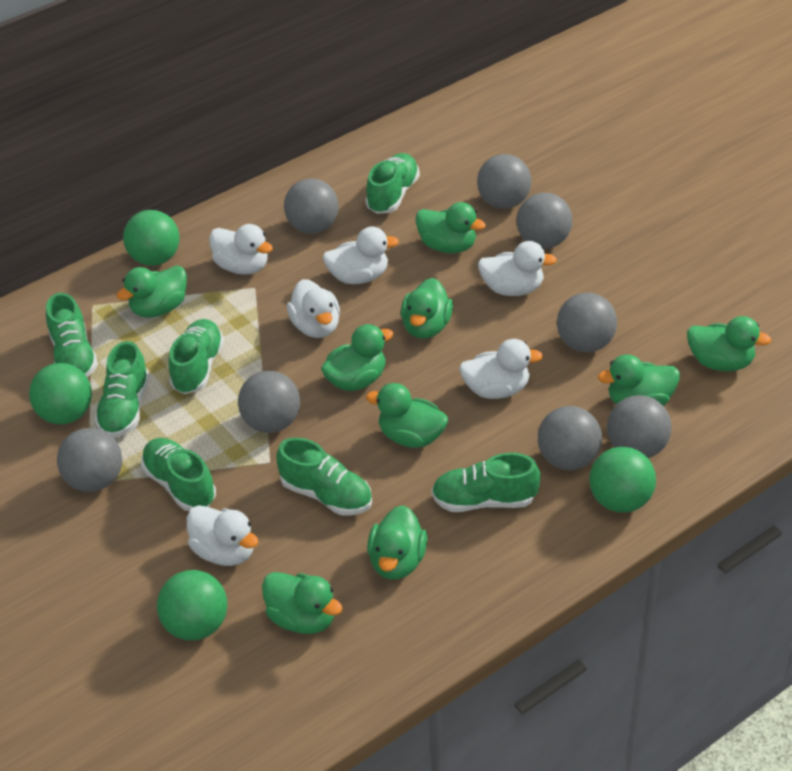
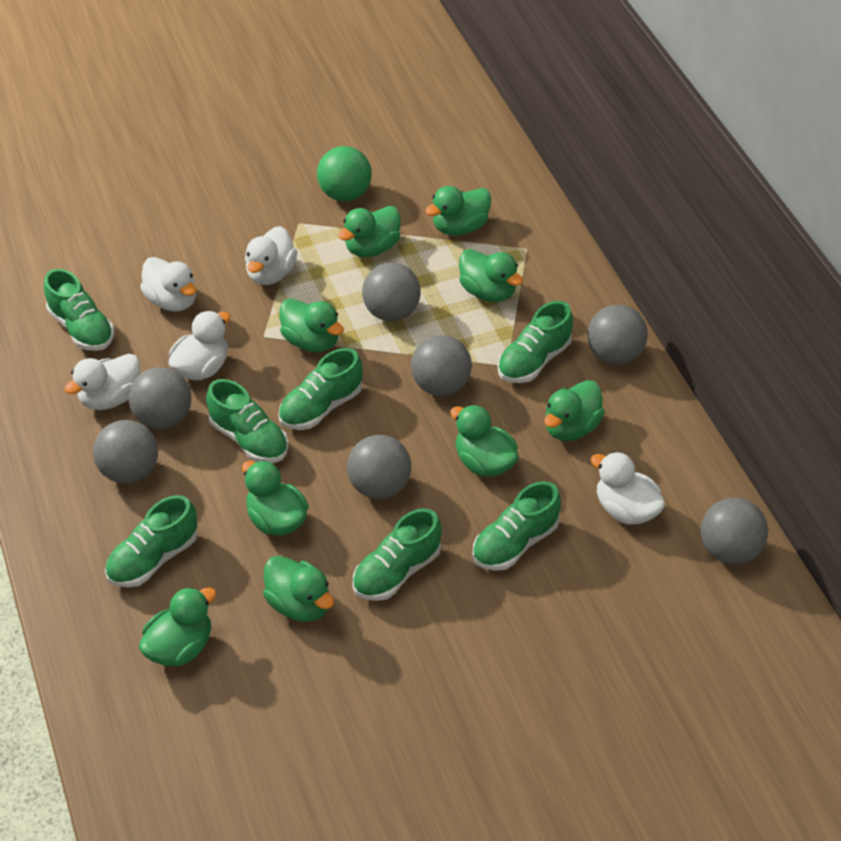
green ball: [29,363,92,424] [123,210,180,266] [157,570,228,641] [589,447,656,513] = 4 -> [317,146,372,201] = 1
grey ball: [57,428,122,492] [238,371,300,433] [284,178,339,234] [477,154,531,209] [516,193,572,249] [538,406,602,470] [557,293,617,352] [607,395,672,458] = 8 -> [93,420,158,484] [129,367,191,429] [347,435,411,499] [362,263,421,321] [411,335,472,396] [587,305,648,365] [701,498,768,564] = 7
white duck: [187,505,258,566] [209,224,273,275] [287,279,340,338] [323,227,399,284] [459,339,543,399] [478,241,557,296] = 6 -> [65,354,140,410] [140,257,196,312] [168,311,230,380] [245,226,297,285] [590,452,665,525] = 5

